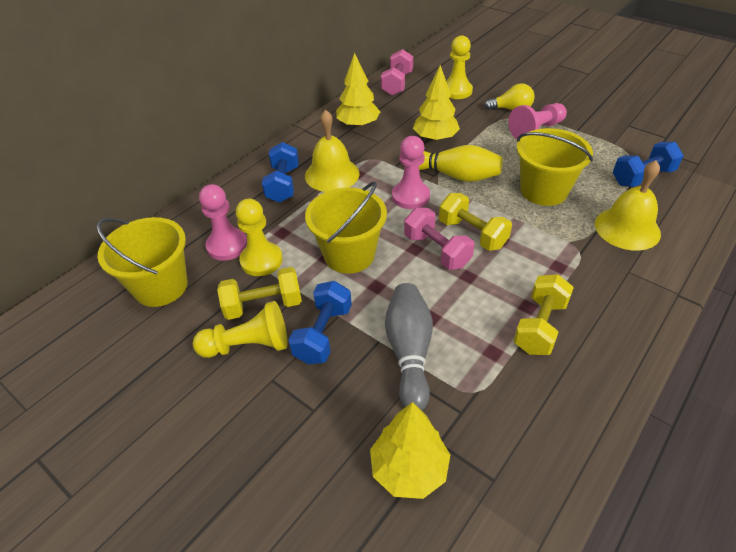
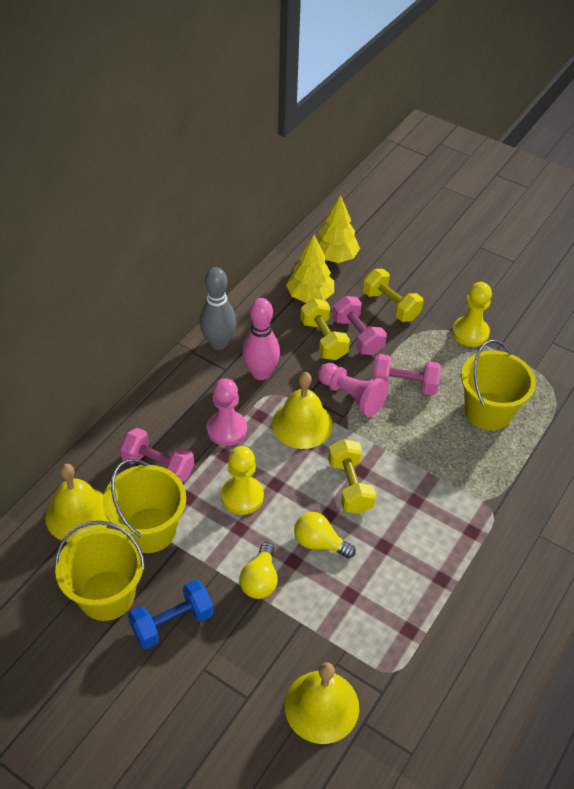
blue dumbbell: [262,142,299,203] [289,281,352,364] [613,142,683,187] = 3 -> [128,580,214,649] = 1
pink bowling pin: none = 0 -> [242,298,280,380] = 1
pink dumbbell: [381,49,413,95] [404,208,474,270] = 2 -> [119,428,194,483] [332,296,387,355] [373,354,441,395] = 3
pink pawn: [199,184,247,261] [392,136,430,209] [508,103,567,139] = 3 -> [207,379,247,446] [318,363,388,417] = 2
yellow bell: [305,110,360,192] [595,160,661,251] = 2 -> [45,464,110,542] [272,372,333,449] [285,662,359,744] = 3
yellow bowling pin: [419,145,503,182] = 1 -> none = 0
yellow light bulb: [484,83,534,110] = 1 -> [239,542,278,599] [294,512,356,559] = 2
yellow pawn: [193,301,288,358] [236,199,283,276] [446,35,473,99] = 3 -> [221,446,264,515] [452,282,492,347] = 2
yellow tree: [336,53,380,128] [370,402,450,499] [413,65,460,142] = 3 -> [286,235,334,303] [316,195,360,263] = 2

